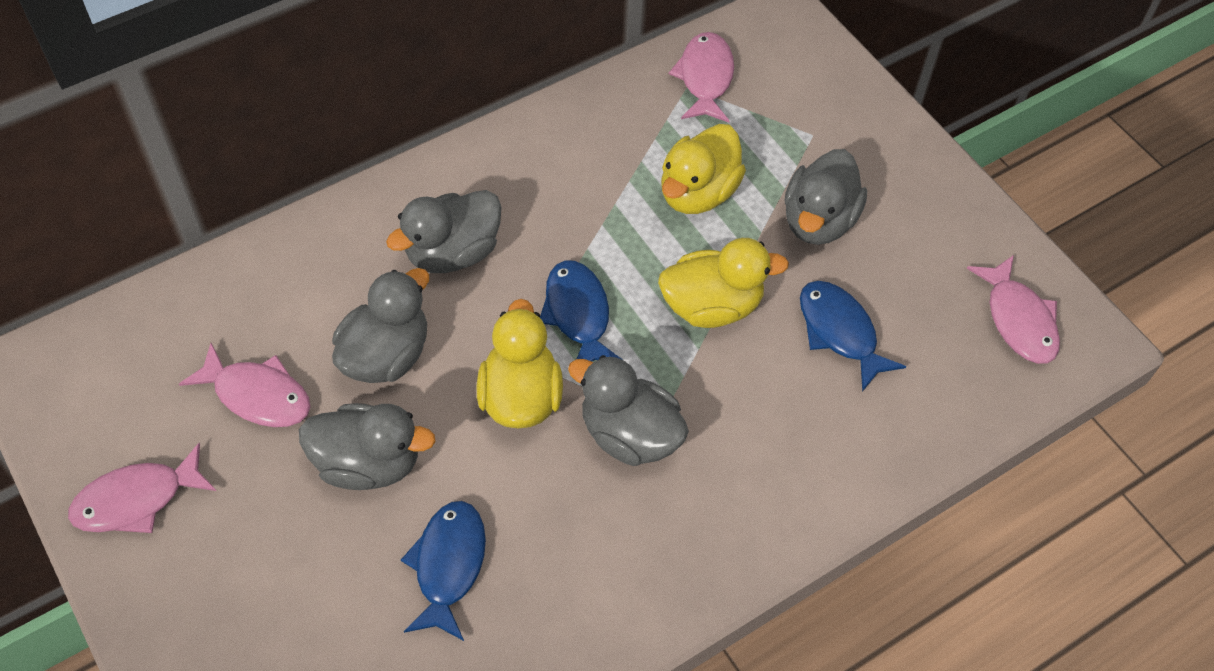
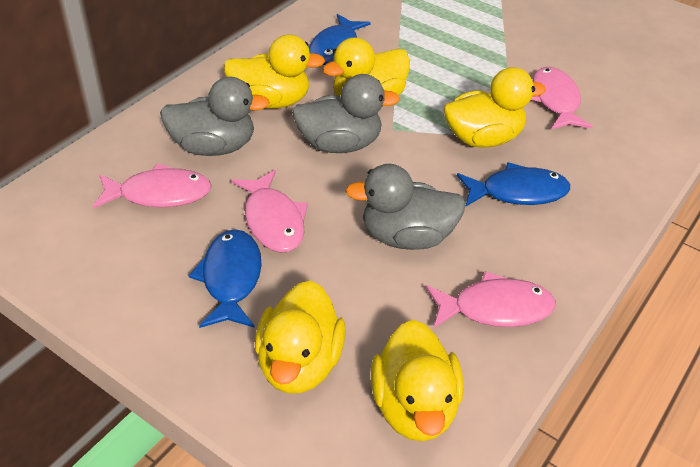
grey duck: [299,403,436,490] [332,268,429,383] [386,190,502,273] [568,355,689,466] [785,149,867,245] = 5 -> [160,77,270,156] [292,74,400,153] [345,164,466,250] = 3
yellow duck: [477,299,563,428] [658,238,789,328] [661,124,746,214] = 3 -> [224,35,325,109] [255,281,346,393] [323,37,410,95] [371,320,463,442] [443,67,546,148] = 5

